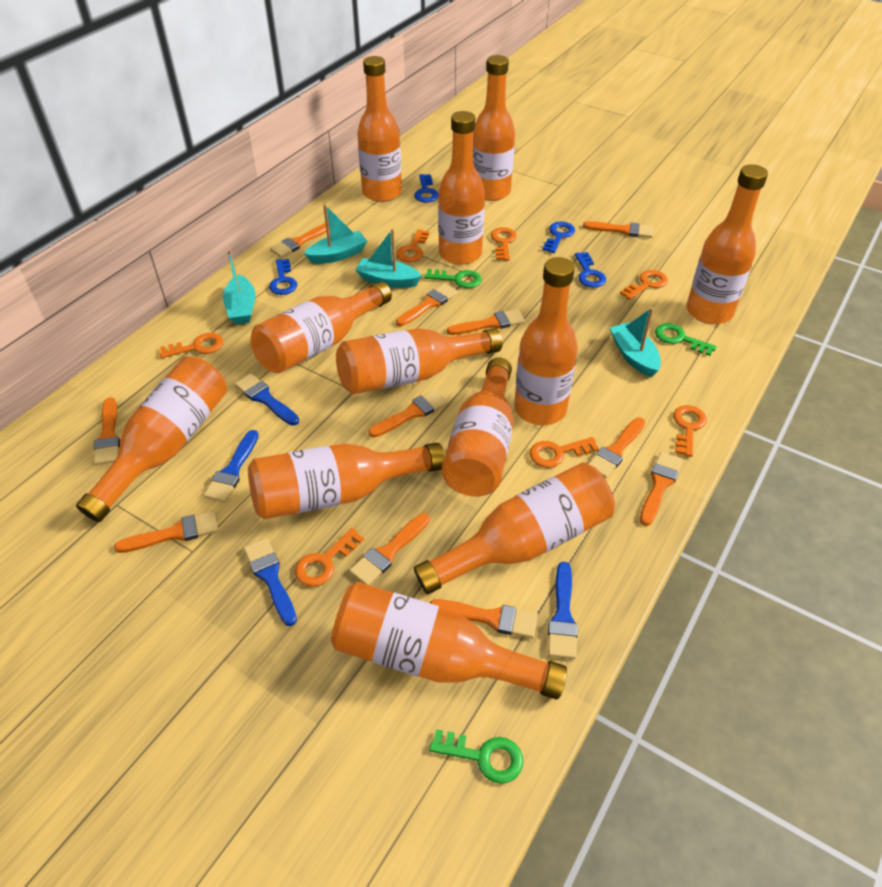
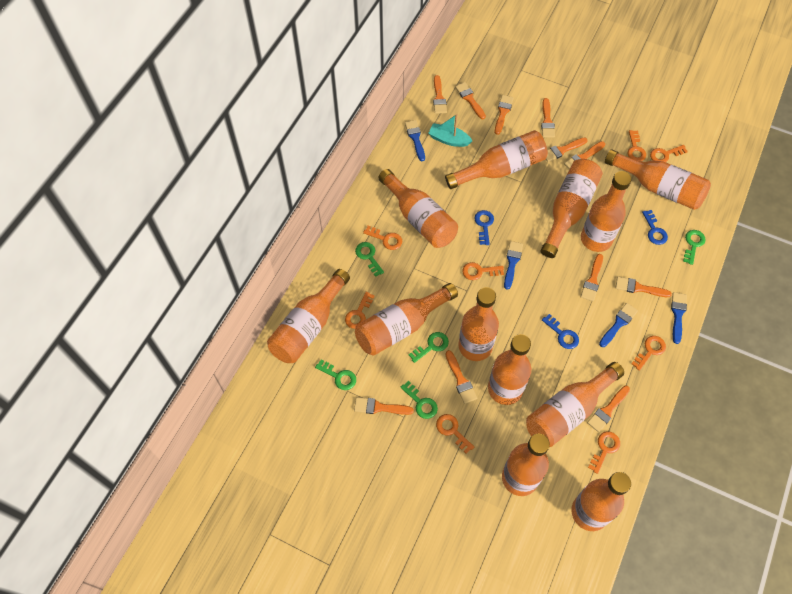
blue key: [269,259,297,295] [414,174,439,202] [543,222,575,253] [575,252,606,288] = 4 -> [474,210,494,245] [542,314,579,349] [642,210,668,245] = 3
green key: [425,269,482,288] [429,729,523,784] [655,323,717,356] = 3 -> [315,359,356,390] [355,242,384,277] [400,381,438,419] [409,332,449,363] [683,230,706,265] = 5
orange key: [160,333,223,358] [295,528,364,587] [396,229,430,262] [491,227,517,261] [529,437,599,468] [620,270,668,300] [673,405,707,457] = 7 -> [345,292,375,329] [363,226,402,250] [436,414,474,454] [462,262,504,280] [588,431,620,474] [627,130,646,161] [631,336,666,371] [650,145,688,162] = 8
turquoise boat: [223,249,255,324] [304,204,367,264] [356,229,422,288] [610,307,661,377] = 4 -> [428,114,472,147] = 1

